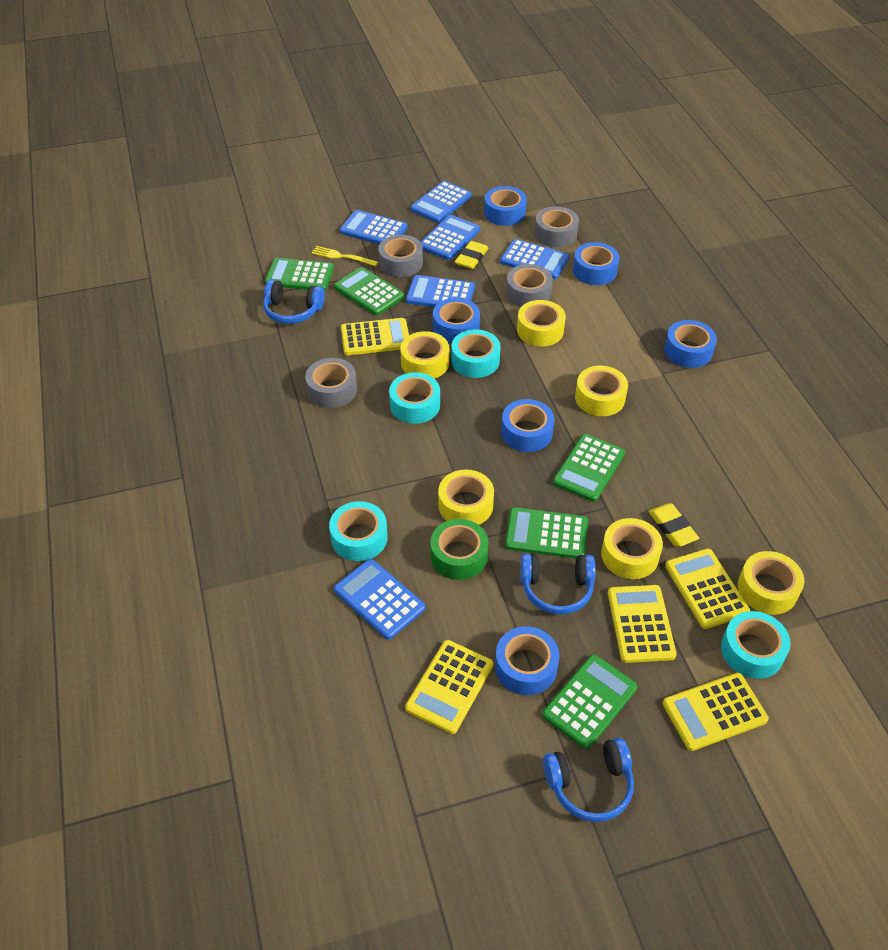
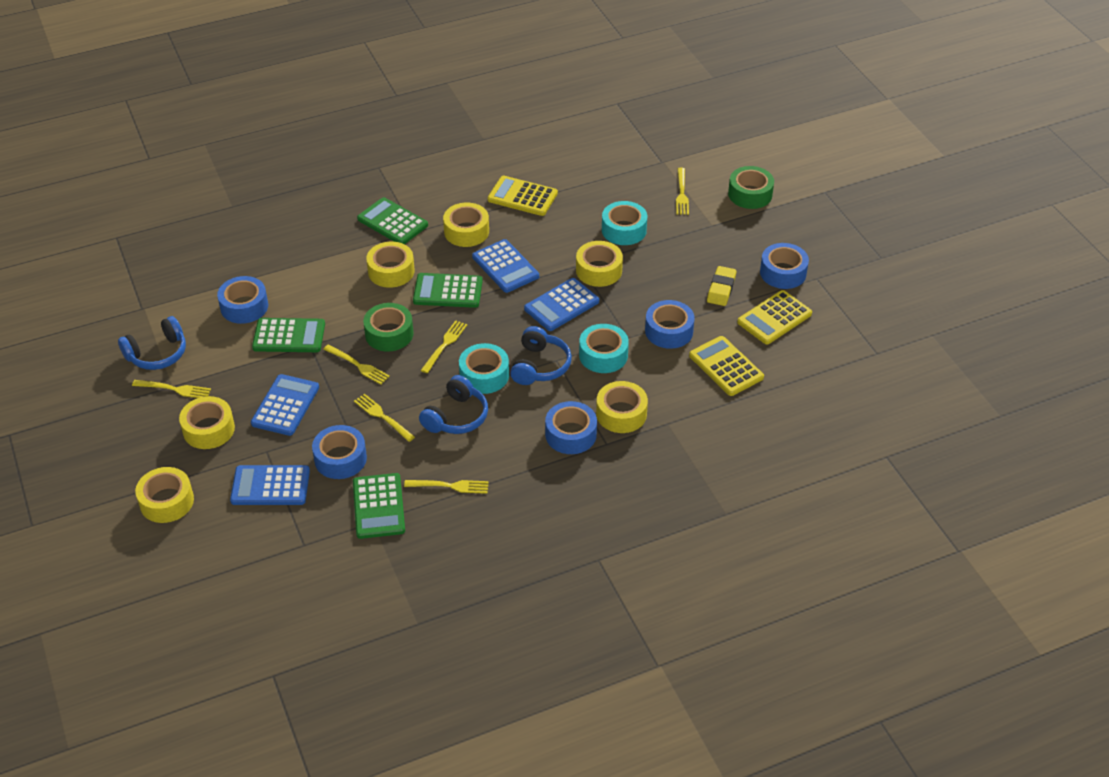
blue calculator: [334,559,425,640] [339,210,408,244] [406,275,475,307] [410,181,472,223] [421,215,480,260] [500,239,570,279] = 6 -> [230,465,310,505] [251,374,319,436] [472,239,539,293] [524,278,599,331] = 4
blue tape: [433,298,480,344] [484,186,527,226] [495,626,559,695] [501,399,555,452] [573,242,620,285] [664,320,717,368] = 6 -> [217,276,268,324] [312,425,367,479] [545,401,597,454] [645,300,695,349] [760,243,809,289] = 5
green calculator: [265,258,334,291] [334,267,404,315] [505,507,588,559] [542,654,638,749] [553,434,625,502] = 5 -> [252,318,325,352] [353,473,405,539] [357,197,428,244] [413,273,483,308] = 4
green tape: [430,519,489,580] = 1 -> [363,303,414,351] [728,166,774,209] = 2
grey tape: [305,358,357,408] [378,235,423,277] [506,264,553,307] [535,206,579,247] = 4 -> none = 0
turquoise tape: [329,501,388,561] [389,372,440,424] [451,329,500,378] [721,611,791,679] = 4 -> [459,343,509,394] [579,324,629,373] [602,201,648,245] = 3
yellow calculator: [341,318,409,355] [405,640,493,734] [608,585,677,663] [663,673,769,751] [665,548,750,629] = 5 -> [488,176,558,216] [689,336,764,396] [737,290,812,344] = 3
yellow eraser: [455,241,489,269] [648,503,699,547] = 2 -> [707,266,737,306] = 1
yellow fork: [311,246,378,266] = 1 -> [132,380,211,398] [323,345,390,385] [354,394,415,442] [404,480,489,494] [421,320,467,373] [676,168,689,215] = 6

